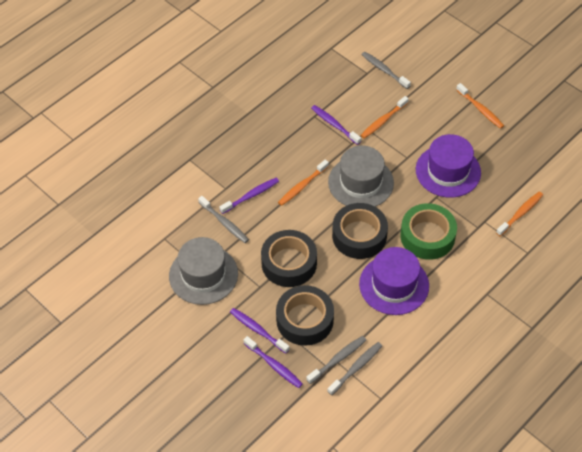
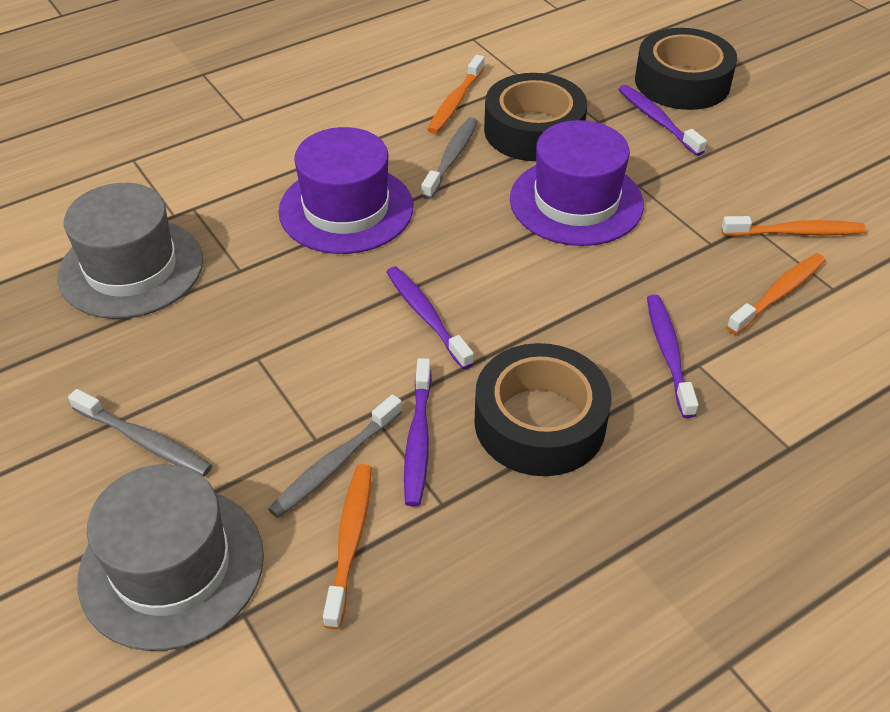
green tape: [400,203,457,260] = 1 -> none = 0
grey toothbrush: [198,196,249,243] [306,336,366,384] [327,342,382,395] [361,52,411,89] = 4 -> [68,389,212,476] [268,394,402,518] [421,117,478,199] = 3

